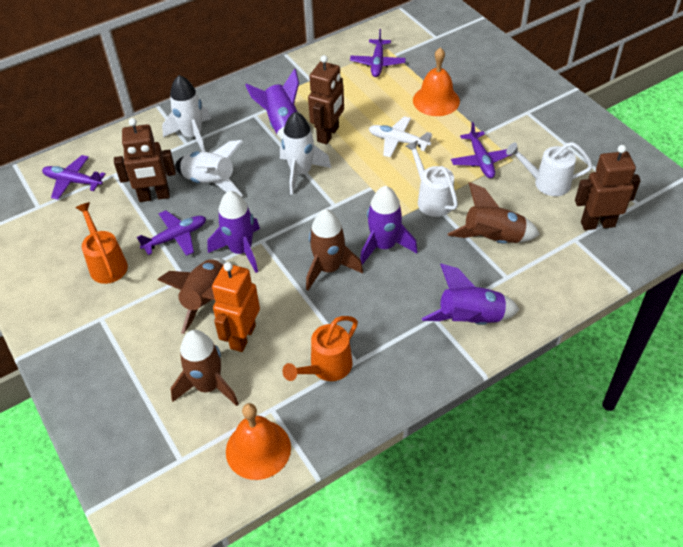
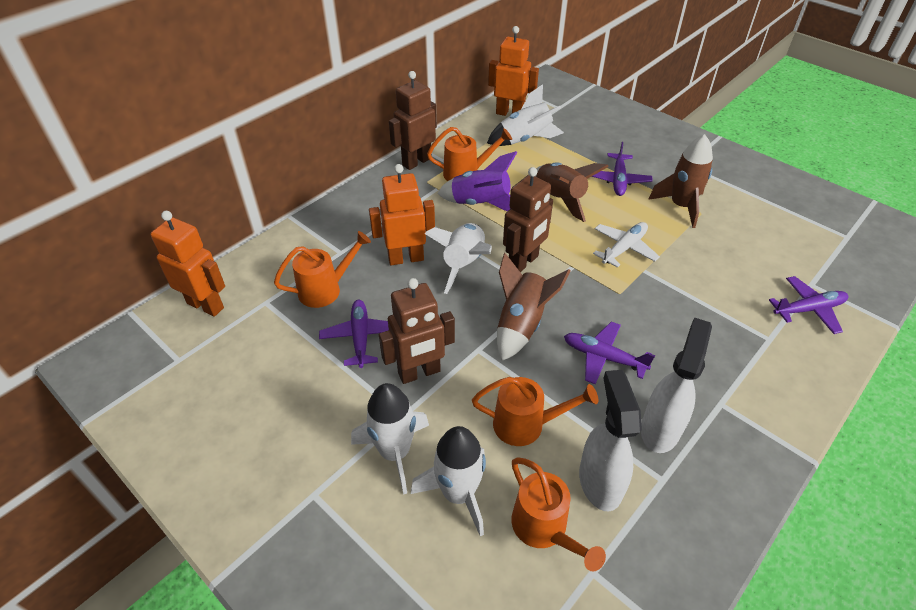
brown rocket: [157,258,226,334] [170,330,239,406] [306,209,363,291] [448,182,540,244] = 4 -> [497,253,571,361] [535,162,609,222] [648,134,713,228] = 3
orange bell: [226,403,291,480] [413,47,460,116] = 2 -> none = 0
orange robot: [212,262,260,352] = 1 -> [150,211,225,317] [369,164,435,265] [488,26,539,116] = 3
orange watering can: [75,202,128,284] [282,316,358,381] = 2 -> [274,231,371,308] [427,127,512,181] [472,377,598,446] [511,457,606,571] = 4
purple rocket: [207,191,260,273] [245,68,299,140] [360,186,418,265] [422,264,520,325] = 4 -> [437,151,517,211] = 1
white rocket: [162,75,211,152] [175,140,243,197] [280,112,331,195] = 3 -> [351,383,429,494] [411,426,486,537] [424,223,492,294] [487,84,564,146] = 4
white spray bottle: none = 0 -> [579,370,642,511] [641,317,712,453] = 2
white watering can: [405,141,458,217] [506,142,593,196] = 2 -> none = 0

